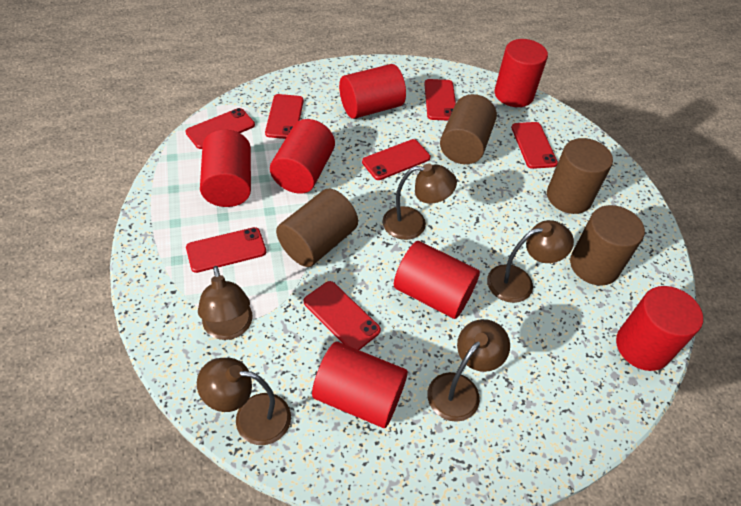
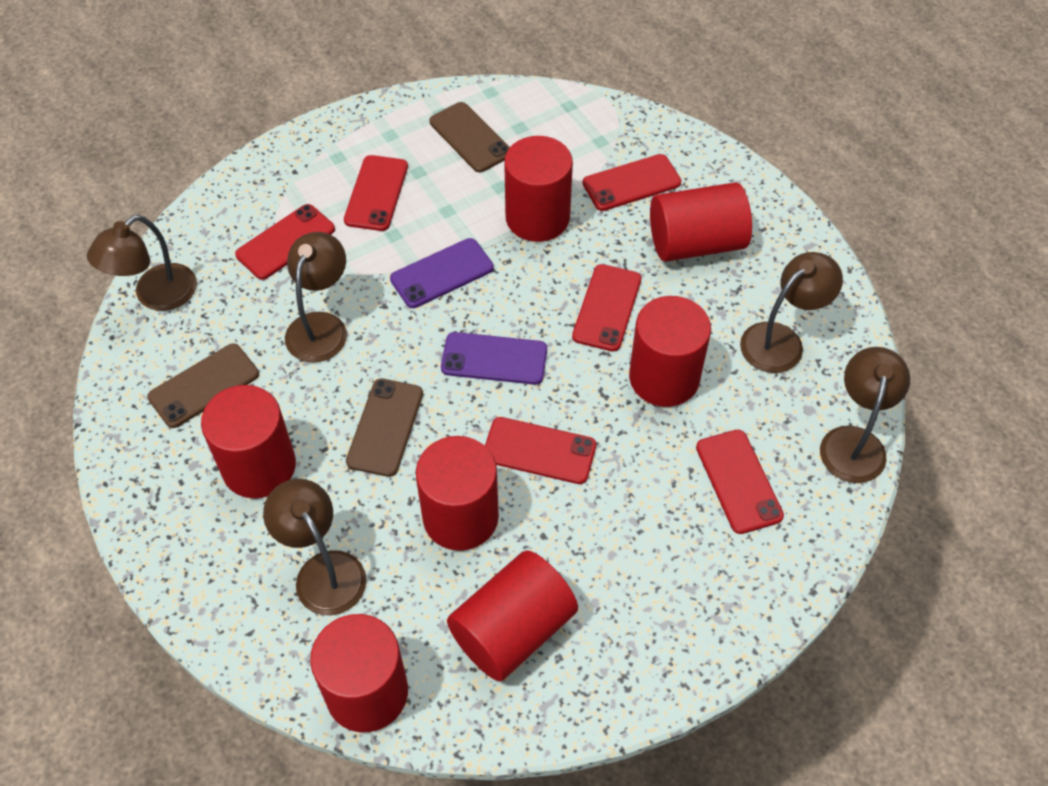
brown cylinder: [276,189,358,267] [440,94,497,164] [547,138,613,214] [570,205,645,286] = 4 -> none = 0
brown phone: none = 0 -> [147,343,259,428] [346,378,423,477] [429,102,510,172] = 3
purple phone: none = 0 -> [390,238,494,308] [441,332,547,385] = 2
red phone: [185,108,255,149] [186,227,266,273] [265,94,304,139] [304,281,381,350] [362,139,430,180] [424,79,456,121] [511,122,558,169] = 7 -> [235,204,335,280] [344,155,408,231] [485,417,596,484] [572,264,642,352] [583,154,682,211] [696,430,784,534] = 6

